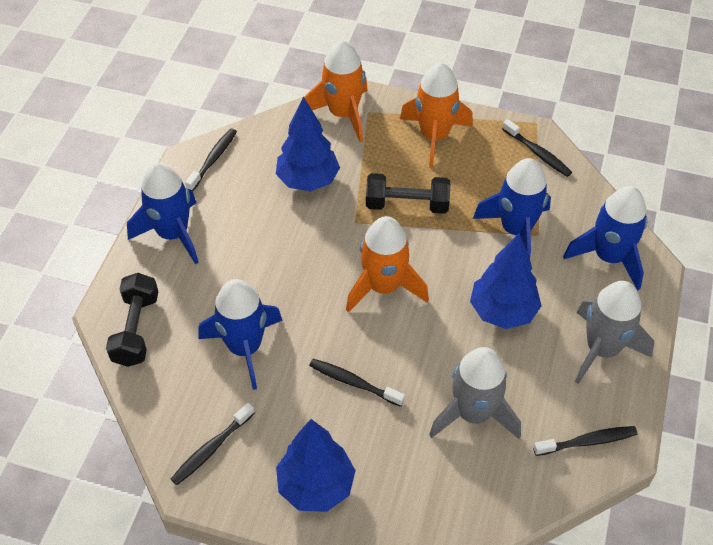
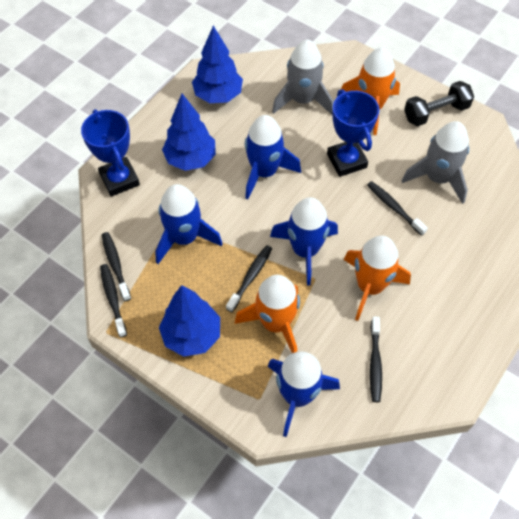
black dumbbell: [106,273,158,367] [366,173,450,214] = 2 -> [404,81,474,126] = 1
blue trophy: none = 0 -> [81,109,140,197] [327,89,379,177] = 2

